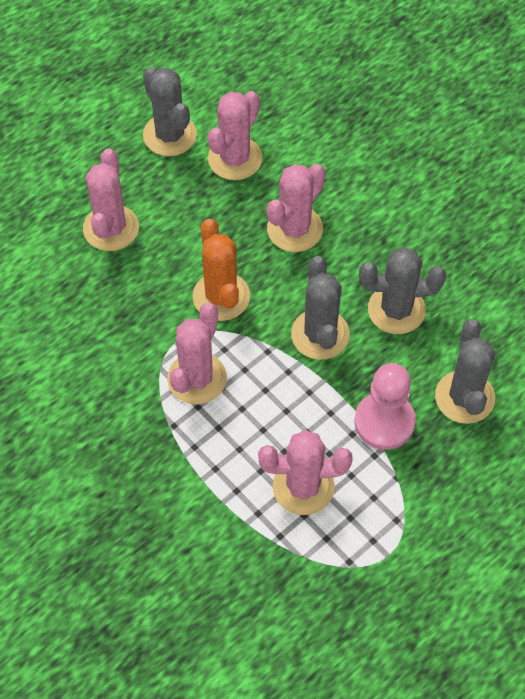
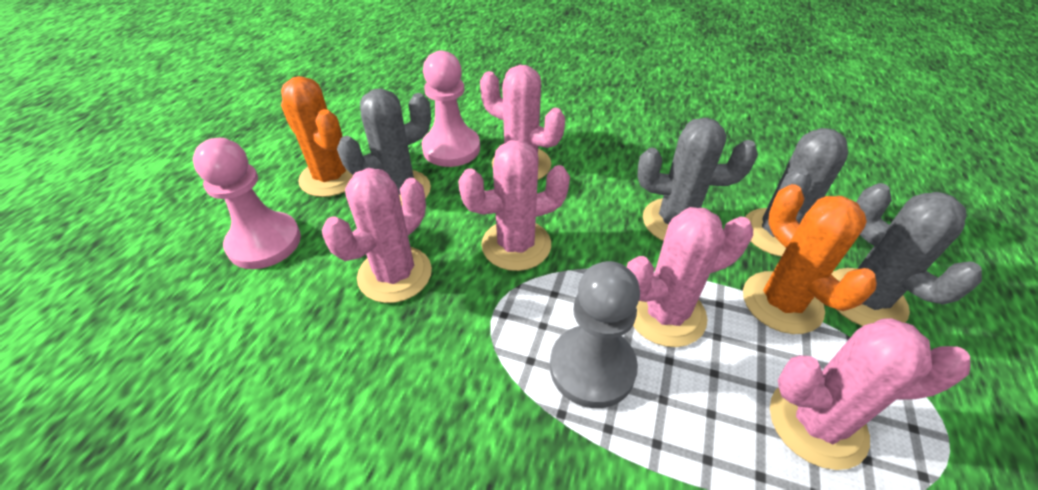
grey pawn: none = 0 -> [550,261,640,408] = 1
orange cactus: [192,219,250,321] = 1 -> [281,76,353,197] [743,184,877,334] = 2
pink pawn: [354,363,416,450] = 1 -> [193,138,301,269] [422,50,480,167] = 2

